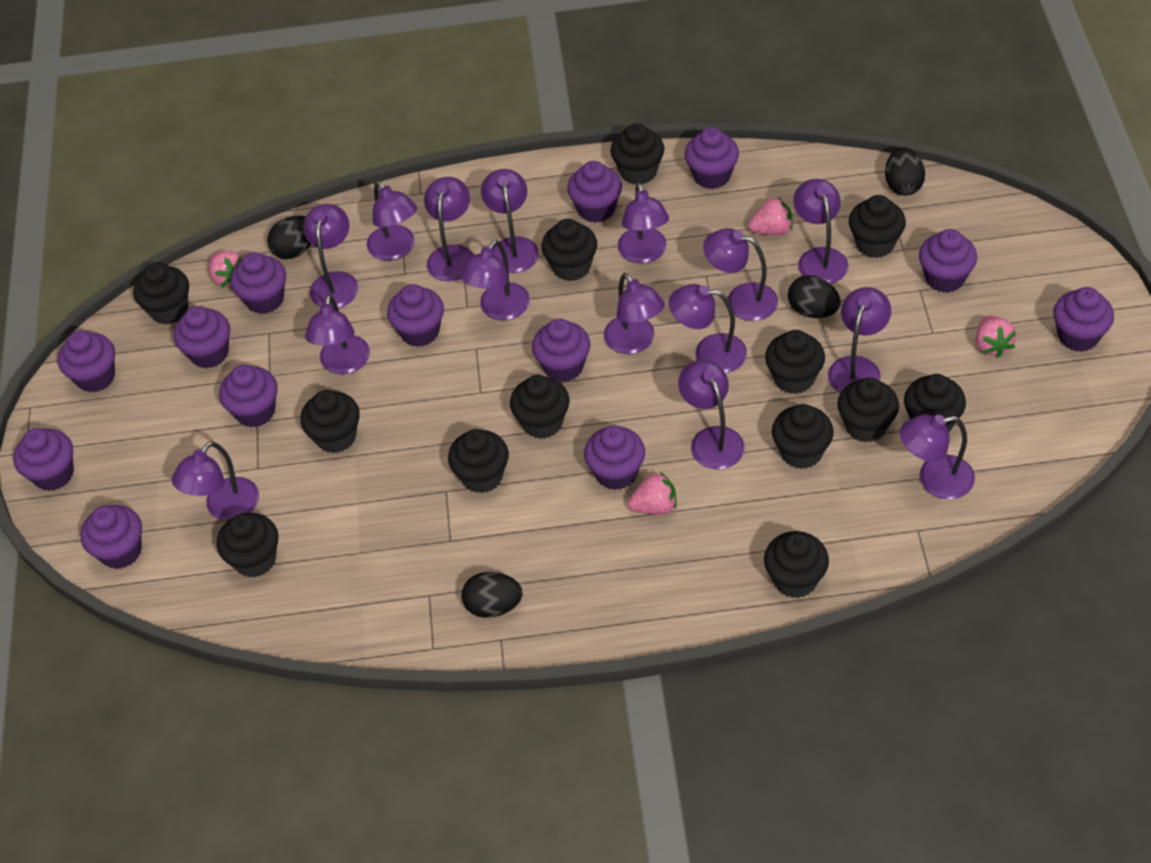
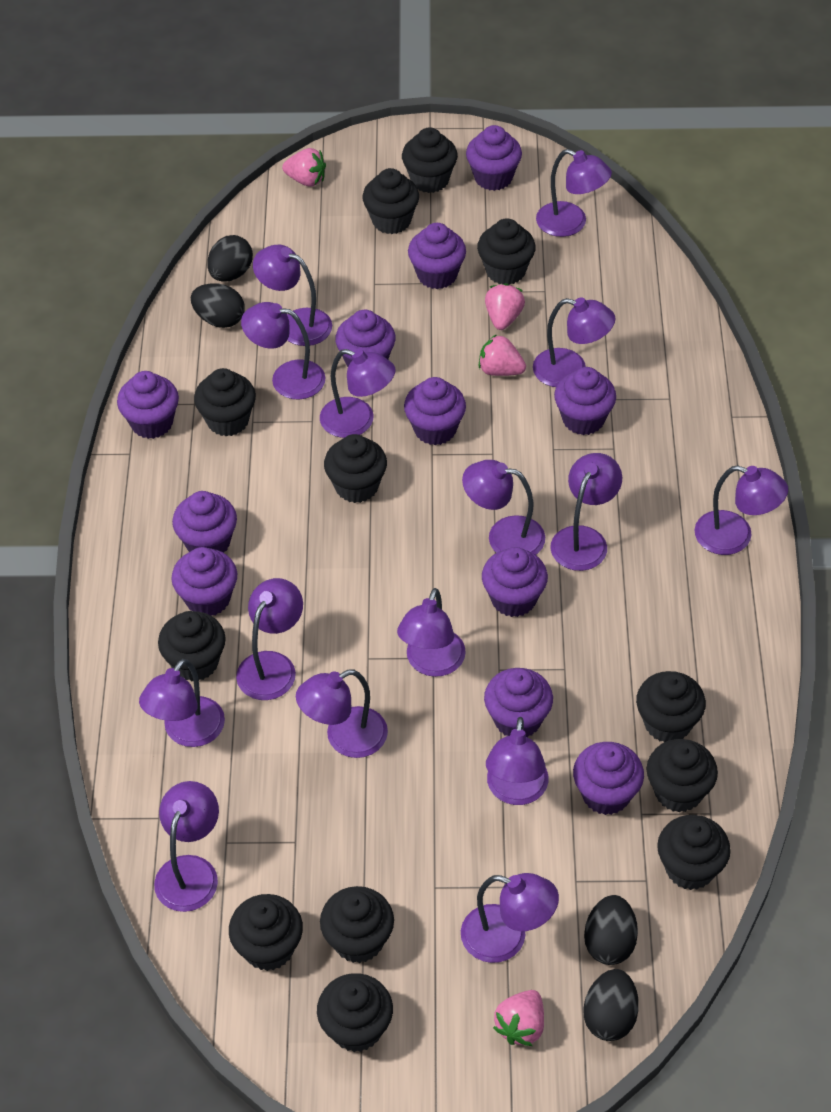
black cupcake: [133,263,189,325] [216,513,279,577] [300,390,360,453] [448,429,509,493] [510,375,570,439] [541,219,597,281] [610,123,664,185] [764,531,829,598] [765,330,825,394] [772,404,834,469] [837,378,899,442] [849,195,906,258] [904,374,966,432] = 13 -> [158,611,226,681] [194,368,256,436] [229,894,303,971] [317,973,393,1052] [320,886,394,963] [324,434,387,503] [362,168,419,234] [402,127,458,193] [477,218,536,285] [636,671,706,742] [646,739,718,812] [657,815,731,890] = 12
purple cupcake: [13,428,74,491] [58,331,115,392] [80,505,142,569] [173,306,230,368] [219,365,278,427] [230,252,286,314] [387,284,444,347] [532,319,590,382] [567,161,622,223] [584,426,645,490] [685,127,739,189] [919,229,977,293] [1053,287,1114,352] = 13 -> [117,371,179,439] [171,547,237,616] [172,491,237,553] [335,310,396,367] [404,377,466,445] [408,223,466,289] [466,125,522,191] [482,547,548,617] [484,668,553,737] [554,367,616,435] [573,742,644,815] = 11

